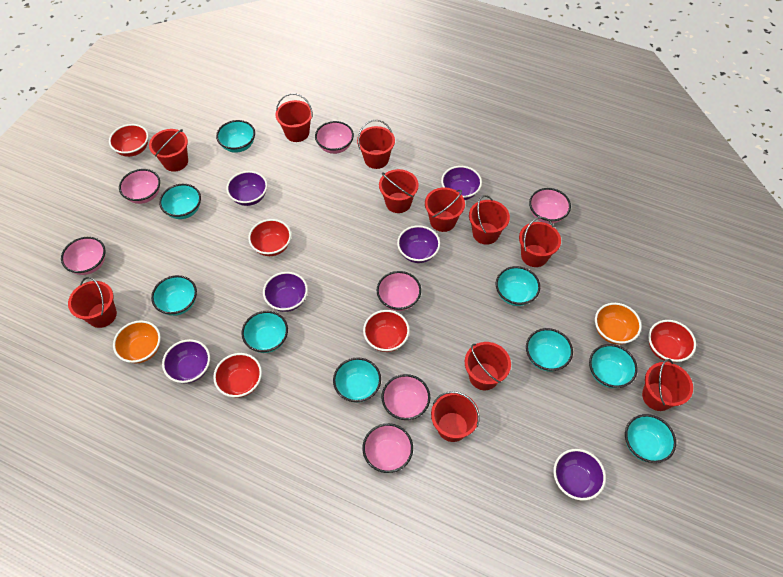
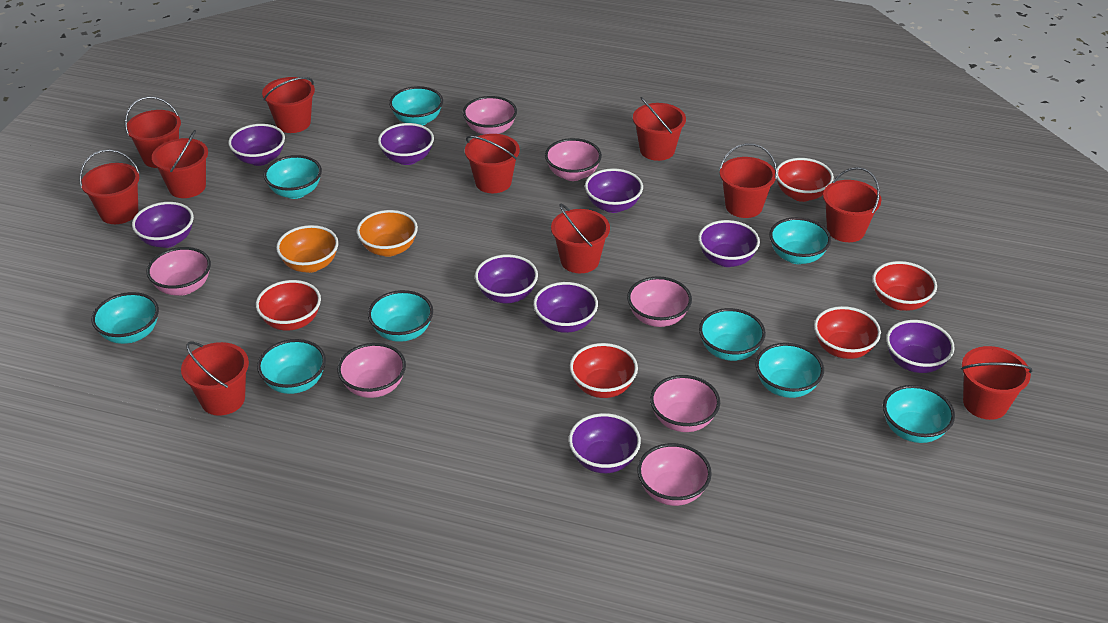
purple bowl: [162,339,210,384] [226,171,267,206] [263,272,308,312] [397,225,440,263] [441,166,482,200] [553,449,606,501] = 6 -> [132,202,194,248] [228,124,285,166] [378,123,434,165] [475,254,538,303] [533,282,598,333] [569,413,641,473] [585,168,643,213] [698,220,760,267] [886,320,954,373] = 9

